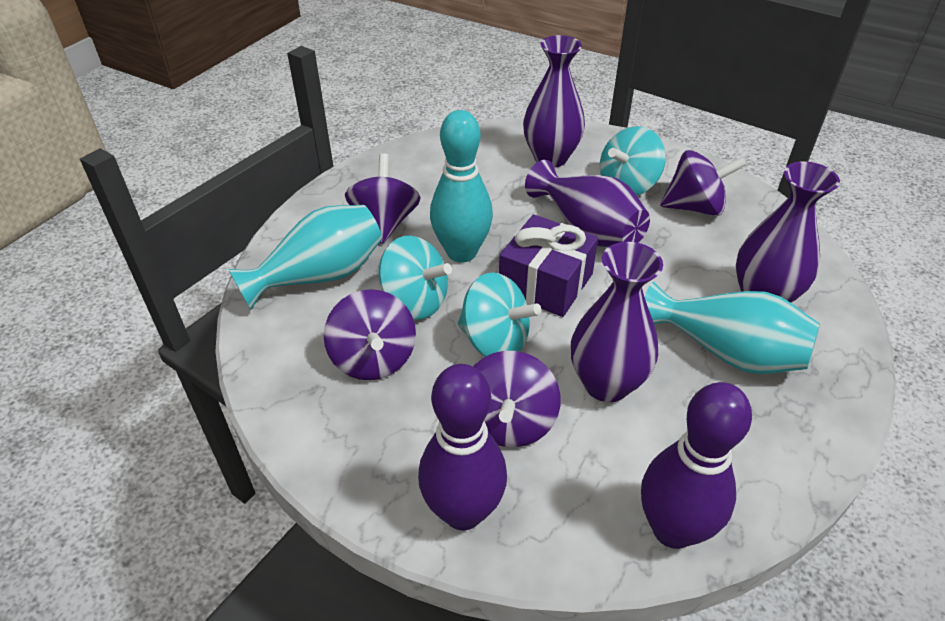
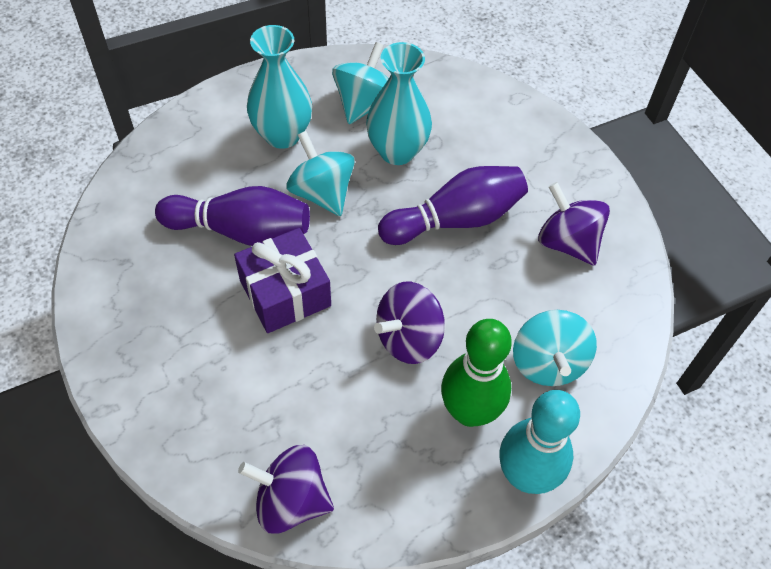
green bowling pin: none = 0 -> [441,319,512,427] = 1
purple spinning top: [324,289,416,380] [345,153,421,244] [473,351,561,447] [660,150,746,216] = 4 -> [238,445,334,534] [374,282,445,364] [538,182,610,265] = 3
purple vase: [523,35,585,168] [525,160,650,247] [571,242,663,402] [736,161,840,303] = 4 -> none = 0

